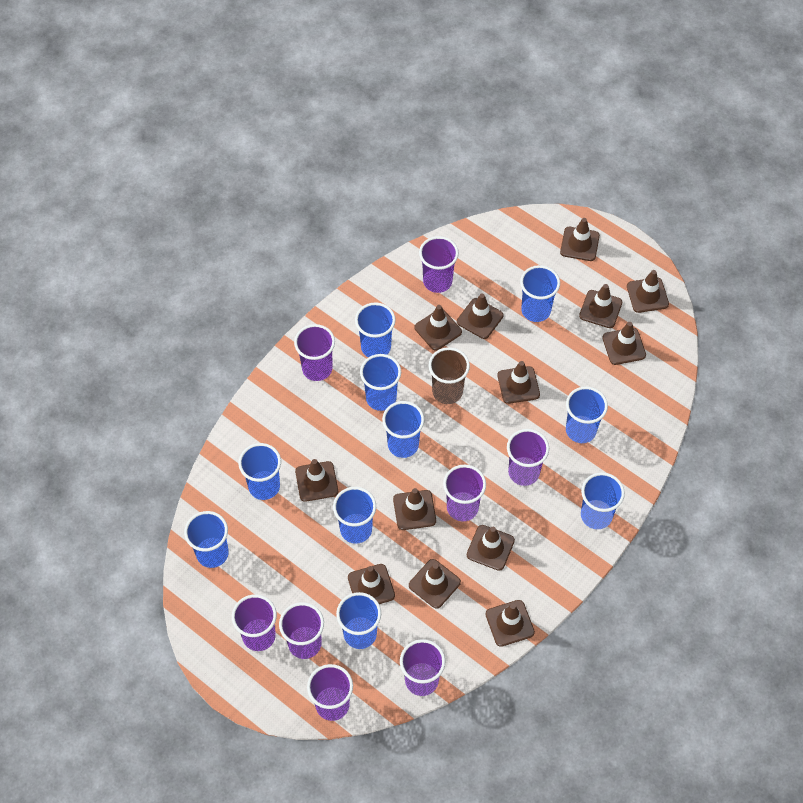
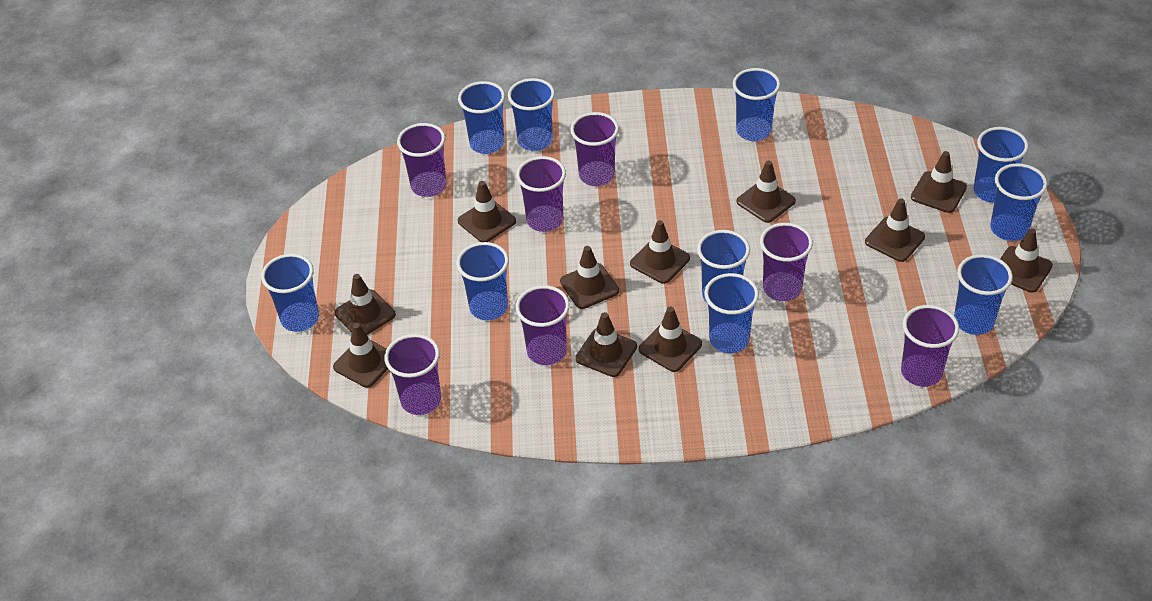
brown cup: [429,347,470,404] = 1 -> none = 0
brown traffic cone: [295,459,338,502] [348,564,395,604] [393,488,436,530] [409,559,461,609] [415,305,462,350] [457,293,503,339] [467,525,515,571] [485,600,535,647] [498,361,540,404] [560,218,600,261] [579,284,622,328] [602,322,646,365] [627,270,669,313] = 13 -> [333,323,388,388] [334,274,396,335] [457,181,516,242] [560,246,619,309] [575,312,637,377] [630,220,690,284] [639,306,702,372] [737,160,796,223] [865,198,925,262] [911,151,967,213] [1000,228,1053,293] = 11
purple cup: [232,594,277,651] [279,602,324,659] [294,324,335,381] [307,664,353,721] [400,639,445,696] [419,236,459,293] [443,465,486,522] [507,429,549,486] = 8 -> [384,334,441,415] [397,123,447,197] [516,156,566,232] [516,285,570,365] [570,112,619,186] [760,223,813,301] [901,305,959,387] = 7

